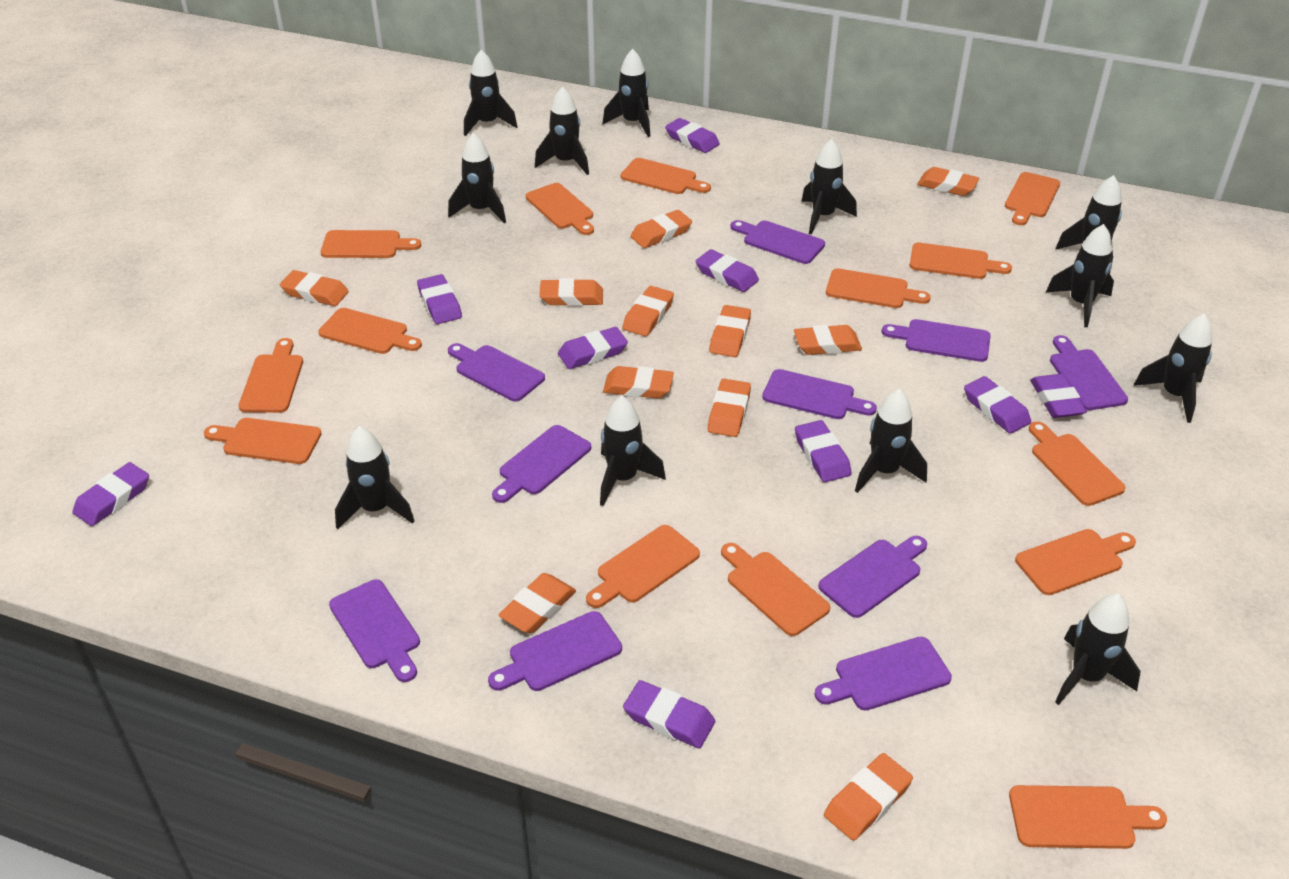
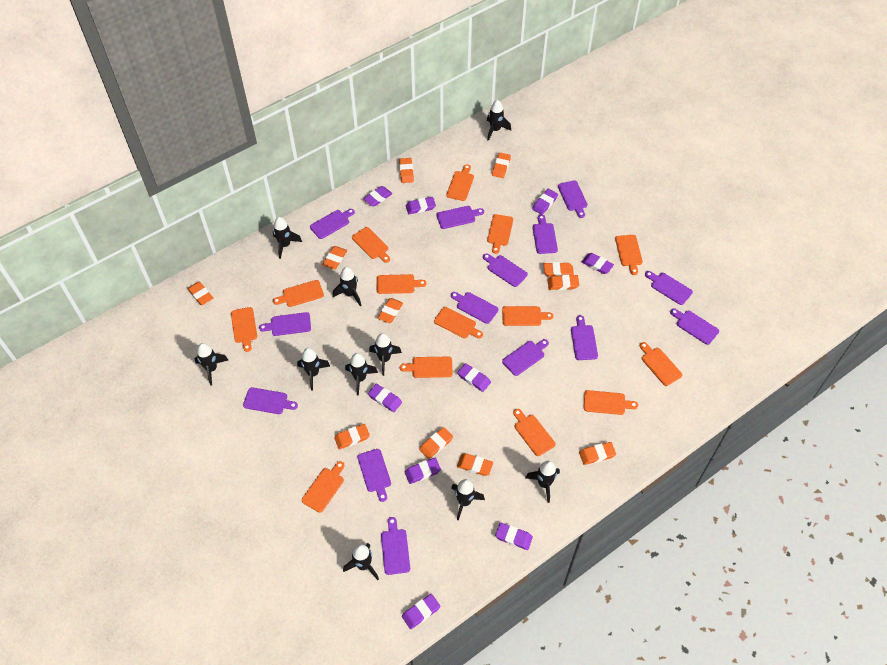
black rocket: [335,426,414,529] [448,133,506,223] [464,50,517,136] [535,86,589,175] [600,396,666,506] [603,49,650,137] [801,139,857,234] [855,389,927,493] [1046,224,1114,327] [1055,175,1122,274] [1055,594,1140,705] [1133,313,1212,423] = 12 -> [194,343,228,386] [273,217,302,259] [297,348,330,390] [333,267,361,306] [343,543,379,580] [345,353,378,395] [369,333,402,376] [451,479,485,521] [487,100,511,141] [525,461,560,503] = 10
purple cutting board: [329,579,420,682] [448,343,545,402] [488,611,622,691] [492,425,591,503] [731,220,825,264] [762,369,877,419] [814,637,952,711] [818,536,927,618] [882,319,991,362] [1050,335,1128,410] = 10 -> [243,387,298,414] [259,312,311,336] [310,209,355,239] [358,449,391,502] [381,517,410,575] [436,206,484,229] [451,292,499,324] [483,253,528,287] [502,339,549,376] [533,215,558,254] [558,180,588,218] [571,315,598,360] [645,271,693,305] [670,308,719,345] = 14

